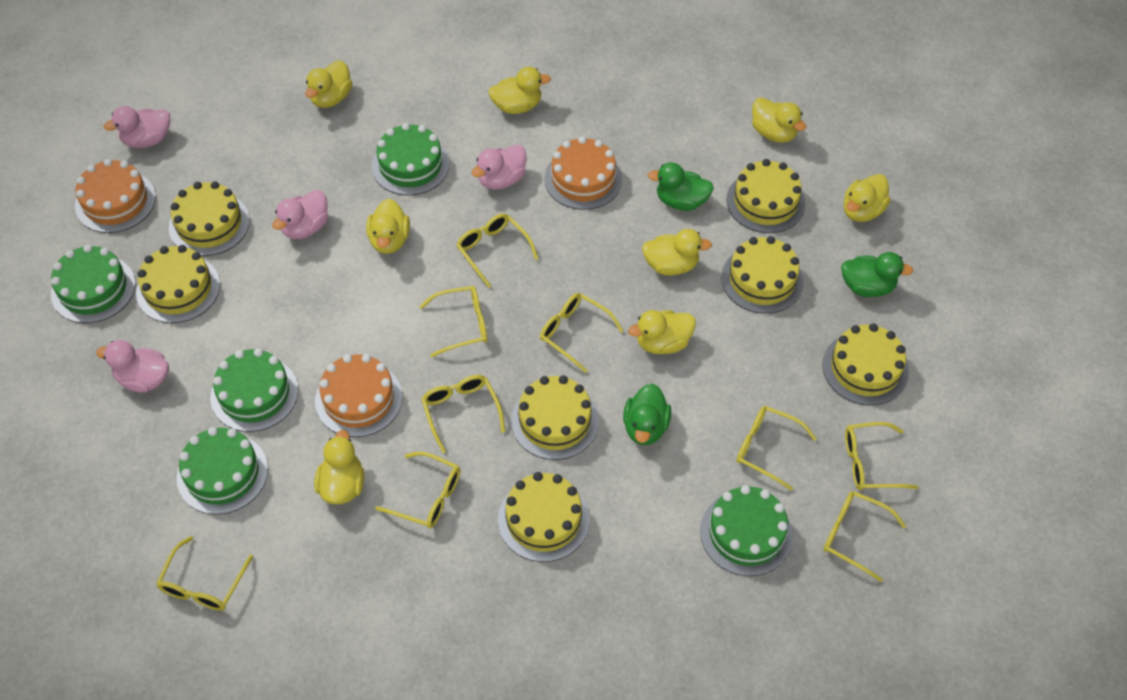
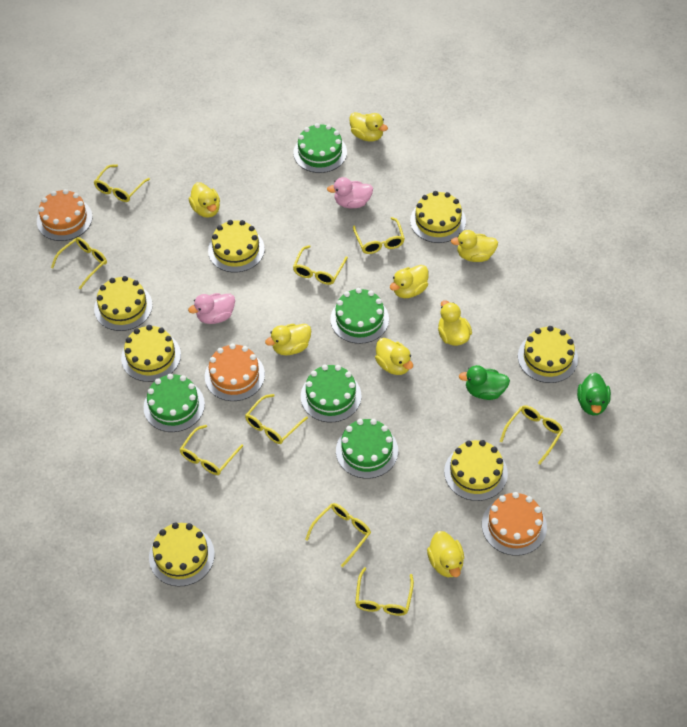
green duck: [623,384,672,445] [648,163,714,211] [841,252,913,297] = 3 -> [459,365,510,400] [577,373,611,416] = 2
pink duck: [96,340,169,393] [104,106,170,148] [272,190,328,239] [472,145,526,190] = 4 -> [188,293,235,324] [327,177,373,208] = 2

